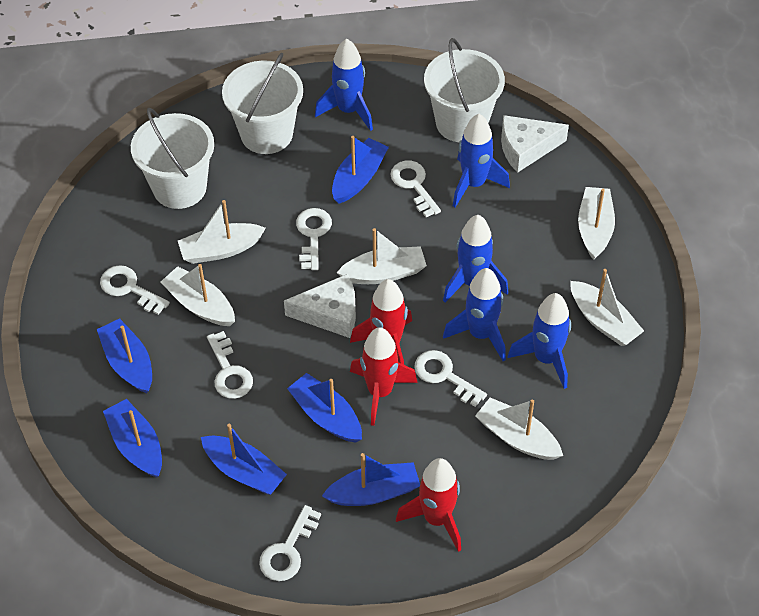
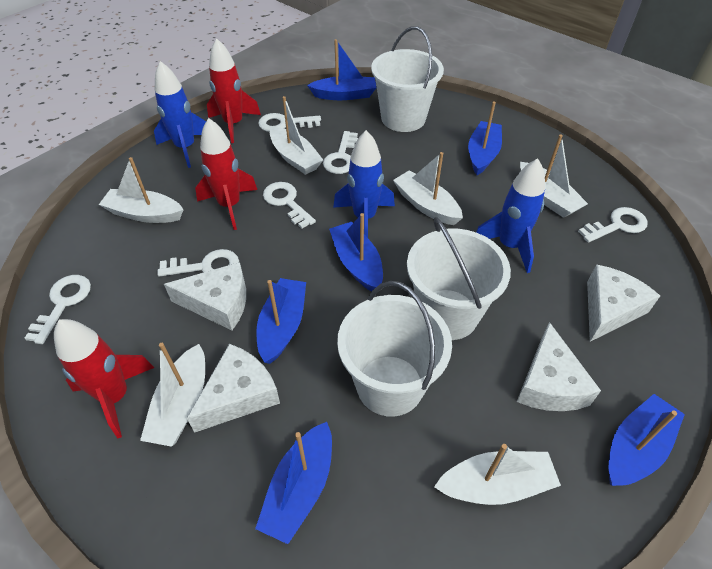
blue rocket: [315,39,373,131] [443,215,509,302] [443,268,506,361] [453,114,510,207] [508,293,571,389] = 5 -> [154,61,206,168] [333,130,395,238] [476,158,545,273] = 3
white cheese: [284,274,356,338] [501,115,569,173] = 2 -> [164,262,246,330] [187,344,280,433] [517,322,601,411] [587,264,660,342] = 4

